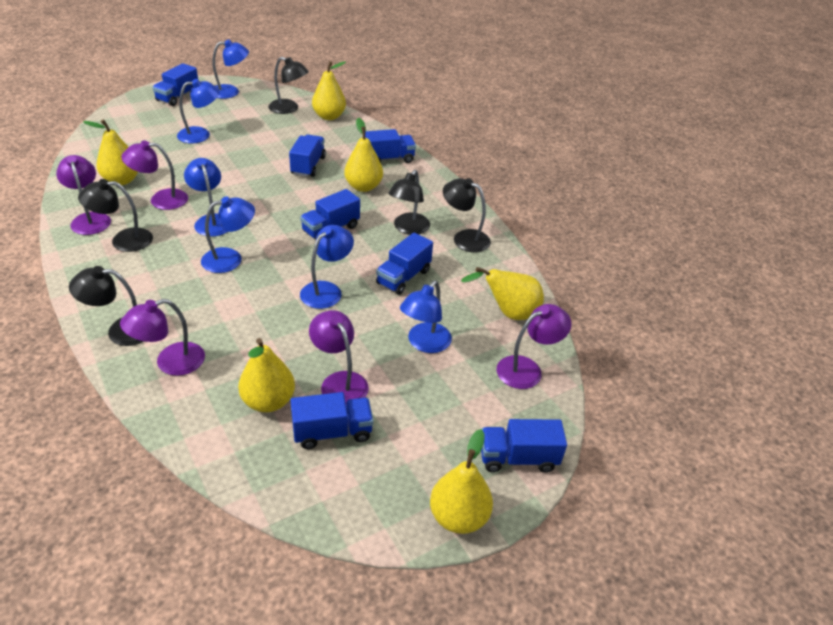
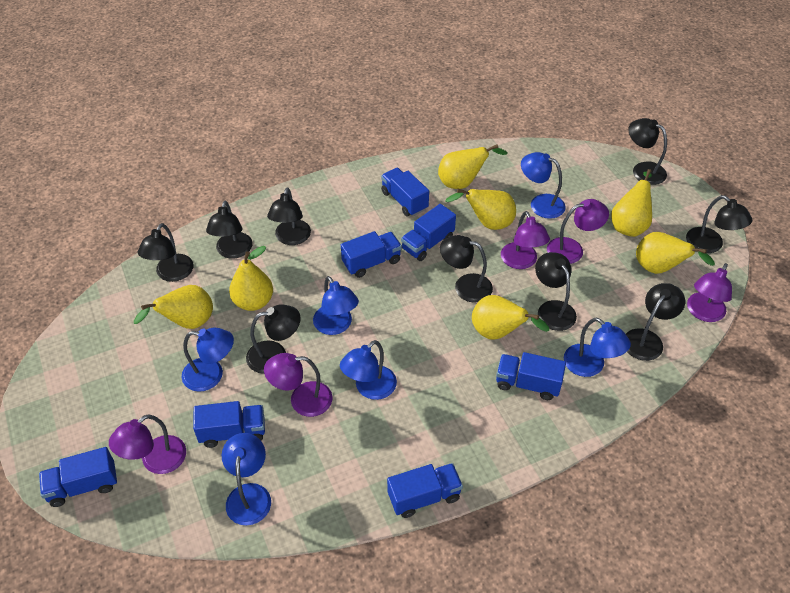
black lamp: [69,266,144,346] [78,179,153,252] [268,57,309,114] [388,170,430,235] [443,178,491,252] = 5 -> [138,223,194,282] [206,200,252,259] [246,305,301,374] [267,187,311,245] [440,235,493,303] [535,252,577,331] [626,283,685,361] [628,118,667,185] [686,195,752,253] = 9
yellow pear: [83,119,138,185] [238,338,295,412] [312,61,346,120] [344,118,383,192] [430,429,493,534] [461,267,544,320] = 6 -> [134,285,213,329] [229,246,273,311] [438,144,507,189] [445,189,516,230] [472,295,549,340] [611,169,652,237] [636,232,715,274] = 7

